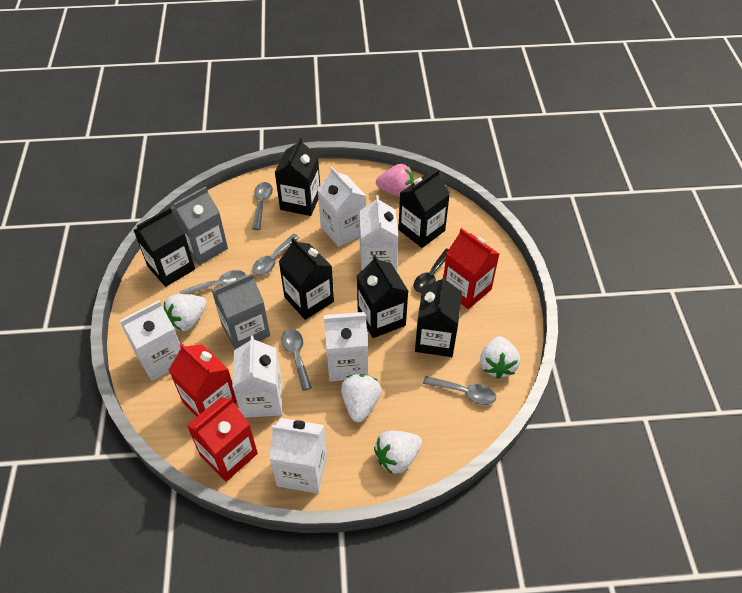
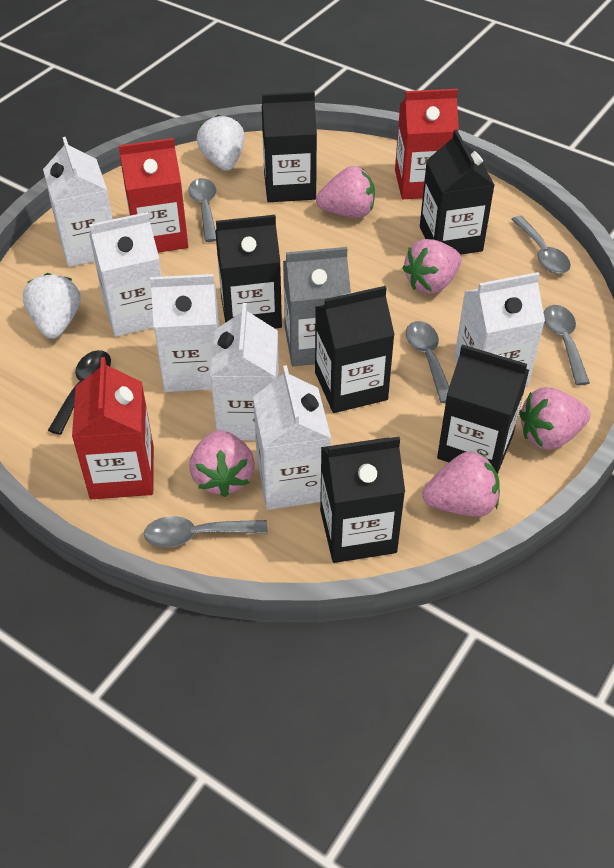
grey carton: [171,186,228,266] [212,273,270,349] = 2 -> [283,247,351,366] = 1
pink strawberry: [376,164,414,197] = 1 -> [189,430,255,497] [316,166,375,218] [403,239,462,294] [422,451,500,517] [519,387,590,450] = 5
white strawberry: [164,294,207,331] [341,374,382,422] [374,430,422,474] [480,336,520,379] = 4 -> [23,273,80,339] [196,114,245,171] = 2

